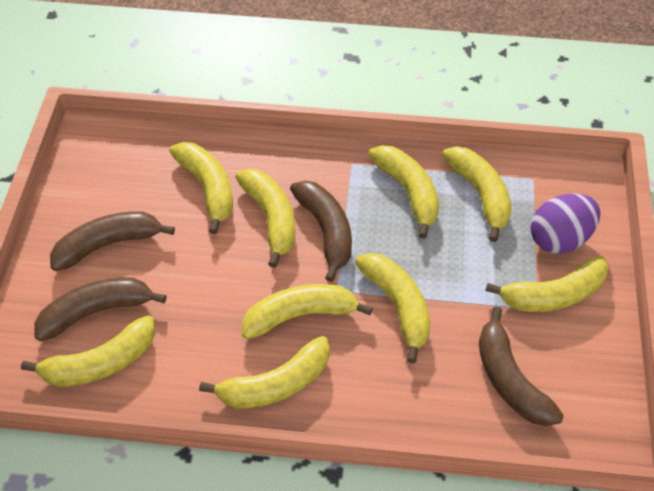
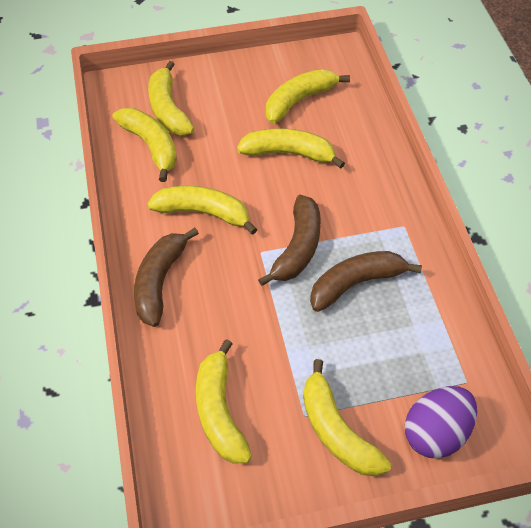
brown banana: [34,277,167,341] [50,211,175,271] [290,180,352,282] [479,306,564,427] = 4 -> [134,228,199,327] [258,195,321,286] [310,251,422,312] = 3
yellow banana: [21,316,155,387] [169,142,233,234] [199,336,330,409] [235,169,295,268] [242,284,373,339] [355,253,431,363] [368,145,439,239] [442,146,512,242] [485,256,609,312] = 9 -> [112,108,177,182] [147,186,257,235] [148,61,194,135] [196,339,252,464] [237,128,345,169] [266,69,350,124] [303,359,391,476] = 7

